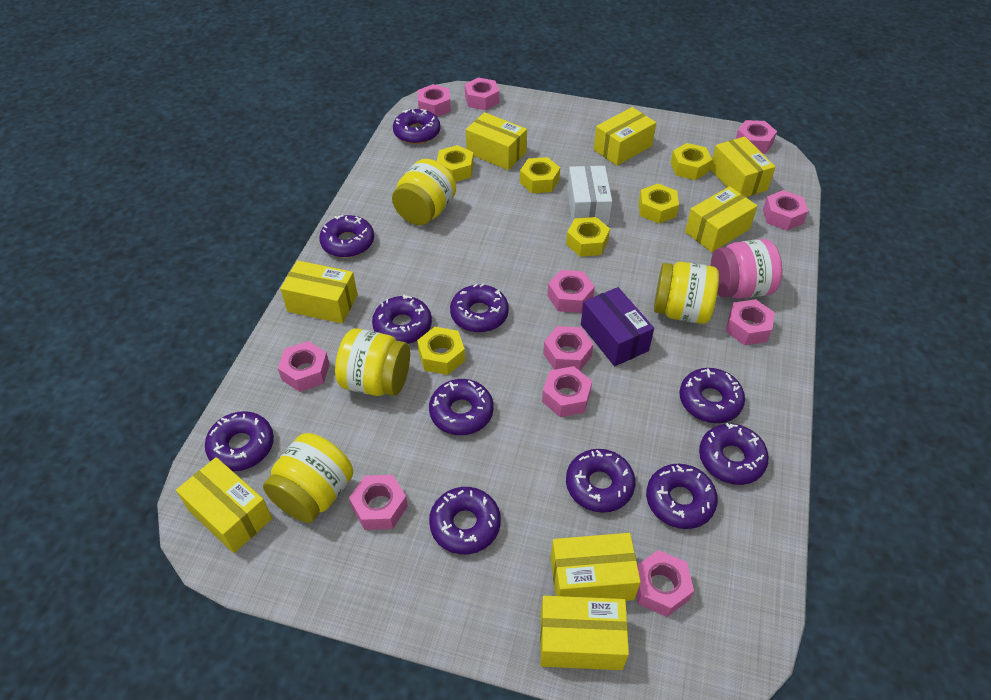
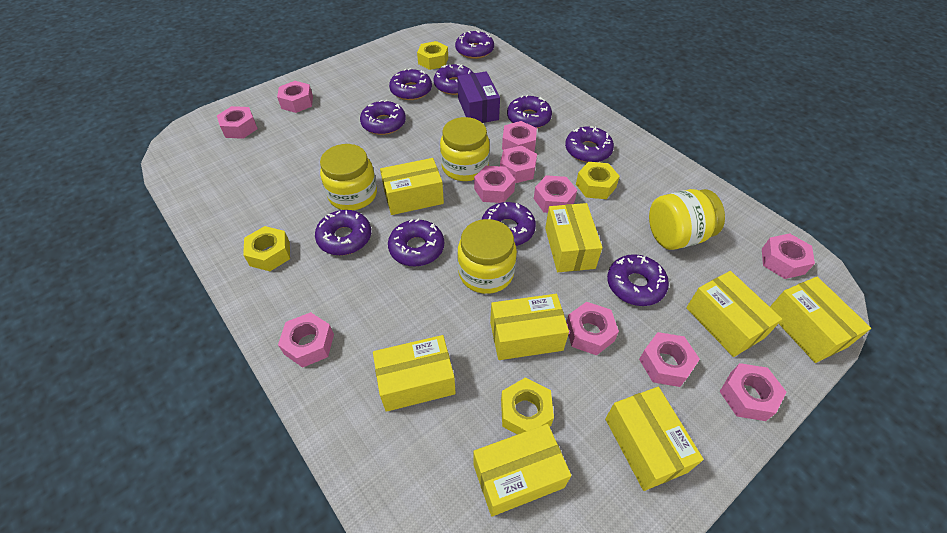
pink jar: [711,239,782,299] = 1 -> none = 0
purple donut: [205,411,274,471] [319,215,374,258] [372,294,432,344] [393,109,440,144] [429,379,494,435] [429,487,501,554] [450,284,509,332] [566,449,636,513] [646,464,718,529] [680,368,745,423] [699,423,769,485] = 11 -> [315,210,371,256] [360,100,406,135] [388,219,444,267] [389,68,432,100] [434,64,473,95] [455,30,494,59] [481,202,536,246] [507,95,552,128] [565,126,614,163] [607,254,669,306] = 10
white box: [567,166,612,225] = 1 -> none = 0
yellow nut: [417,327,465,375] [437,145,474,182] [520,157,560,193] [566,217,610,257] [639,184,679,224] [671,143,712,180] = 6 -> [243,226,290,271] [417,41,448,70] [501,377,554,435] [576,162,620,199] = 4

